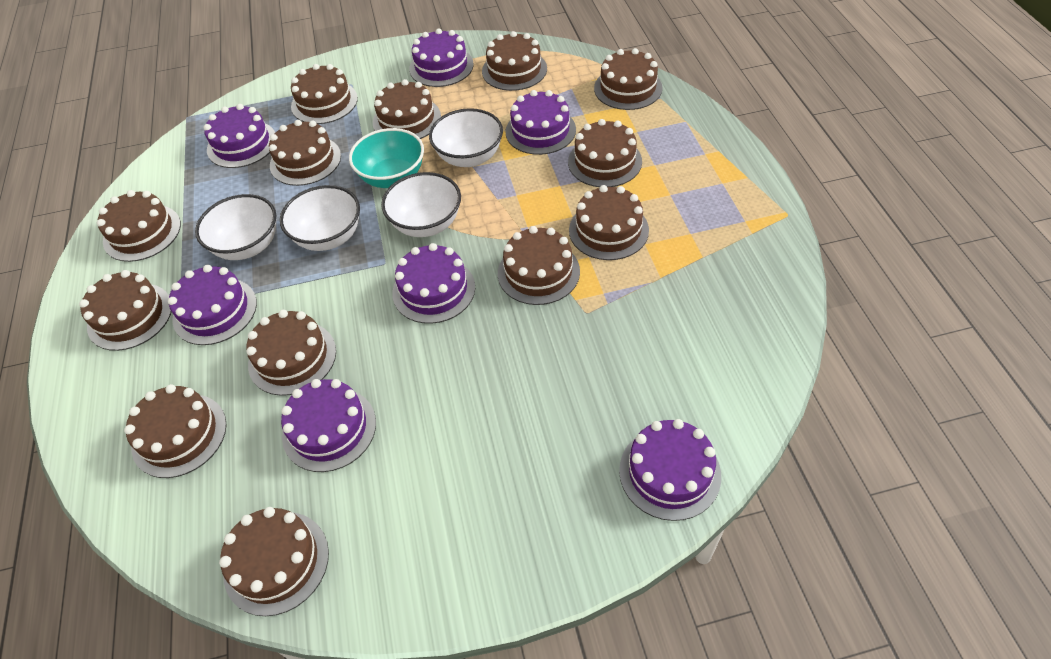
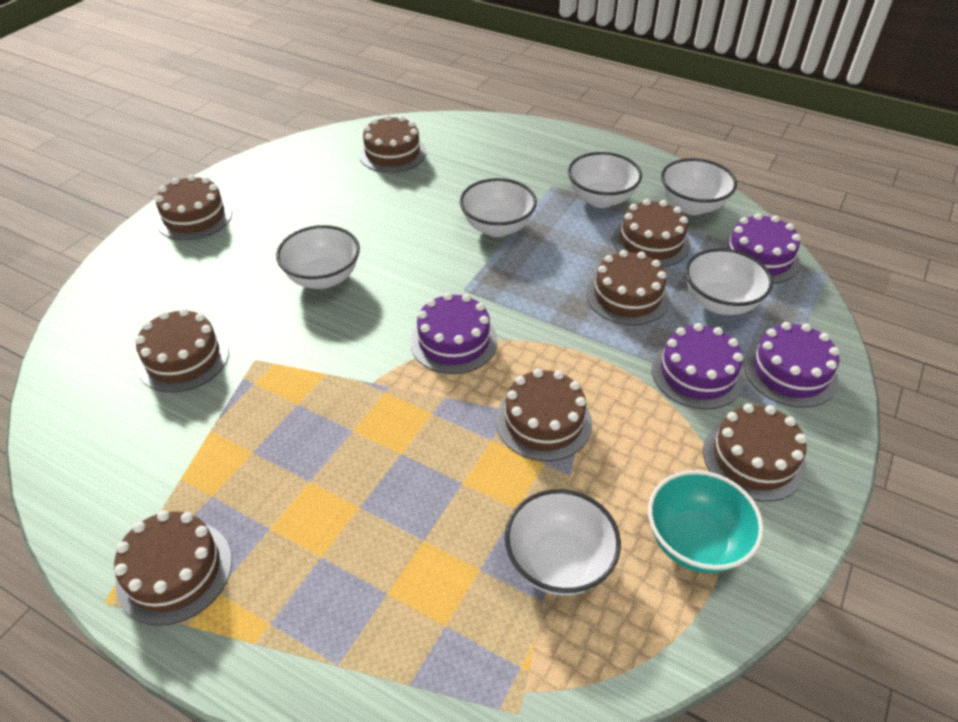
brown cake: [79,270,171,351] [97,190,181,262] [124,384,227,478] [219,507,329,616] [246,310,336,396] [269,120,341,186] [291,64,358,124] [373,79,441,139] [482,31,547,91] [498,226,580,305] [568,119,642,187] [569,185,649,260] [594,48,663,110] = 13 -> [114,510,232,626] [135,308,229,393] [155,175,232,240] [359,115,426,173] [496,369,592,461] [586,250,669,325] [613,199,690,267] [703,403,807,502] = 8
purple cake: [168,265,257,345] [204,104,275,168] [281,379,376,472] [392,243,475,324] [409,28,474,87] [505,90,576,155] [619,419,721,521] = 7 -> [410,293,498,374] [652,323,744,409] [720,213,801,284] [744,322,840,408] = 4
white bowl: [195,194,276,260] [280,185,360,251] [381,172,461,237] [429,108,503,167] = 4 -> [276,225,360,289] [460,178,537,237] [505,489,621,596] [568,152,642,208] [661,158,737,215] [685,248,773,315] = 6

